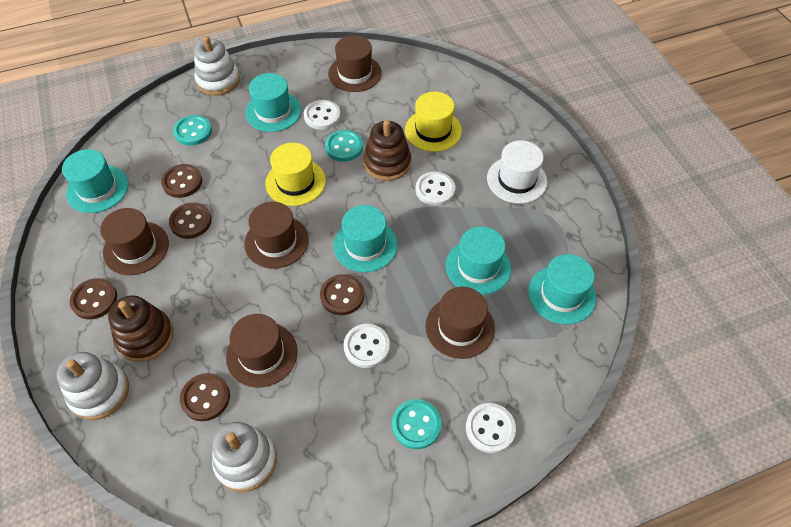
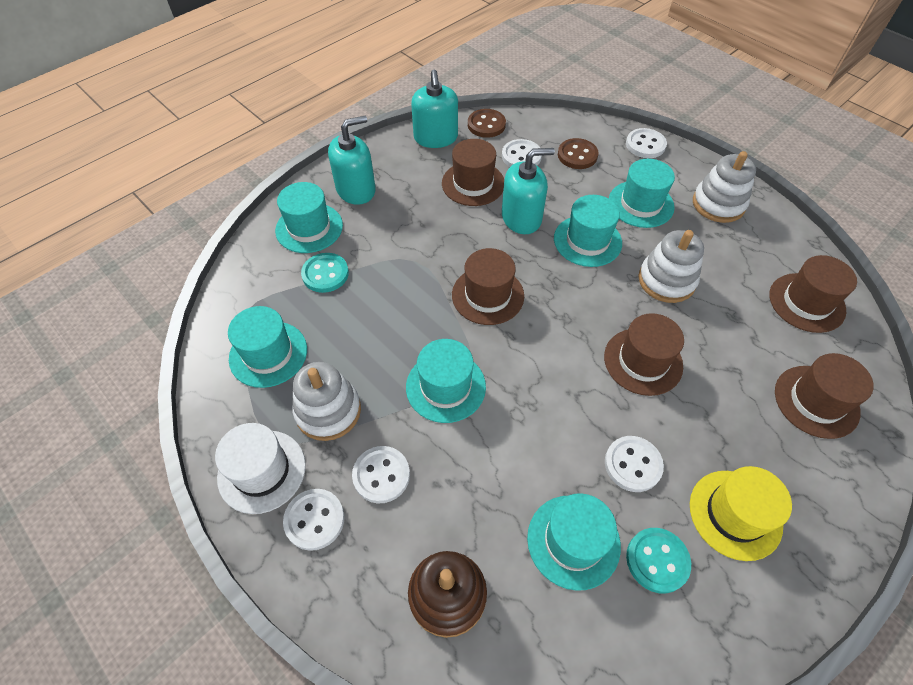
brown button: [70,278,117,319] [161,164,202,198] [169,202,212,239] [180,373,230,421] [320,274,364,315] = 5 -> [468,109,506,138] [558,138,599,169] = 2
brown stacking toy: [108,295,173,362] [364,120,411,181] = 2 -> [408,551,487,638] = 1
turquoise button: [173,115,212,146] [325,130,363,161] [392,399,441,449] = 3 -> [301,253,349,293] [626,528,691,593] = 2
turquoise hat: [62,149,129,213] [245,73,301,132] [333,205,398,272] [446,227,511,295] [528,254,596,324] = 5 -> [228,306,307,388] [275,182,343,253] [406,339,486,423] [527,493,621,591] [554,195,622,267] [609,159,675,228] = 6
turquoise soap dispenser: none = 0 -> [328,116,376,205] [411,70,458,148] [502,148,555,234] = 3
white button: [304,100,341,130] [344,324,390,368] [415,172,455,206] [466,403,516,453] = 4 -> [283,489,345,551] [352,446,410,503] [502,139,542,167] [605,436,664,492] [626,128,667,158] = 5
yellow hat: [265,143,326,206] [405,92,462,152] = 2 -> [690,466,792,561] = 1

